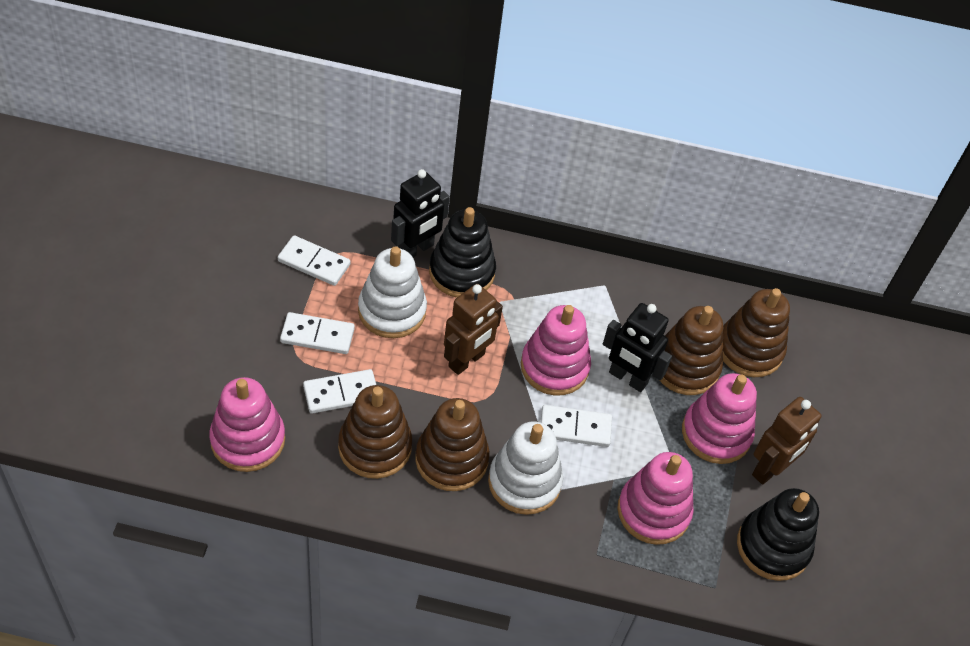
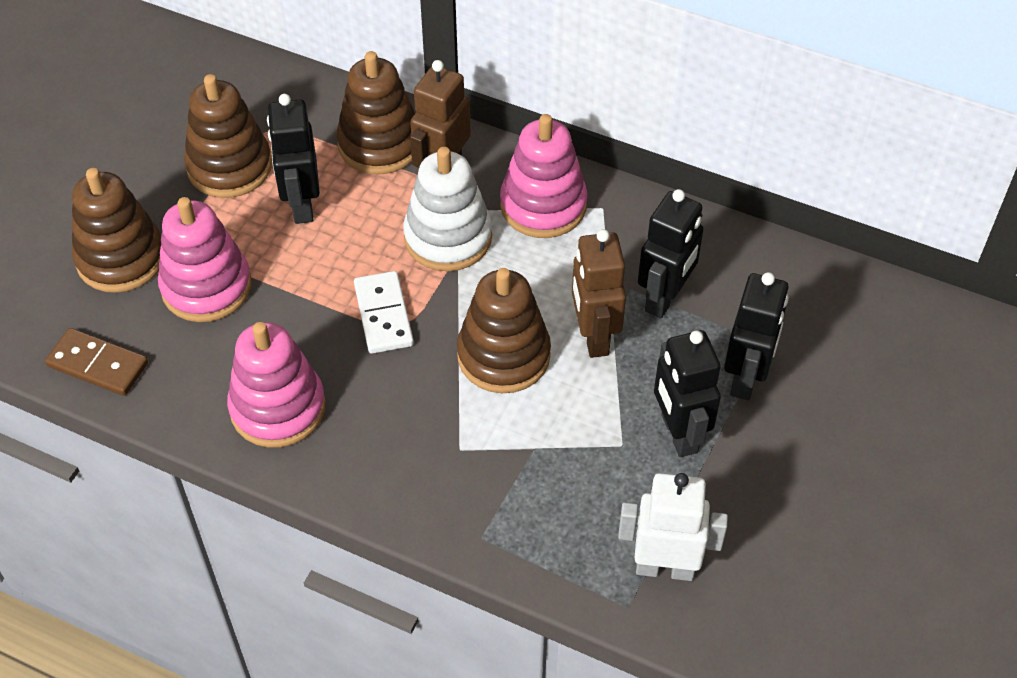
black robot: [391,169,450,257] [603,303,672,392] = 2 -> [267,94,320,224] [638,189,703,318] [654,330,721,457] [724,272,789,400] = 4
black stacking toy: [429,207,496,298] [737,488,819,581] = 2 -> none = 0
brown domino: none = 0 -> [45,328,148,396] = 1
pink stacking toy: [209,377,285,472] [521,305,591,396] [617,452,694,545] [682,373,757,464] = 4 -> [158,197,252,322] [227,322,326,448] [500,114,587,238] = 3
white domino: [278,235,351,286] [280,312,355,354] [303,369,376,414] [541,405,612,447] = 4 -> [354,271,414,354] = 1
white robot: none = 0 -> [618,473,728,581] = 1
white stacking toy: [358,246,427,338] [488,422,563,515] = 2 -> [403,147,492,271] = 1

